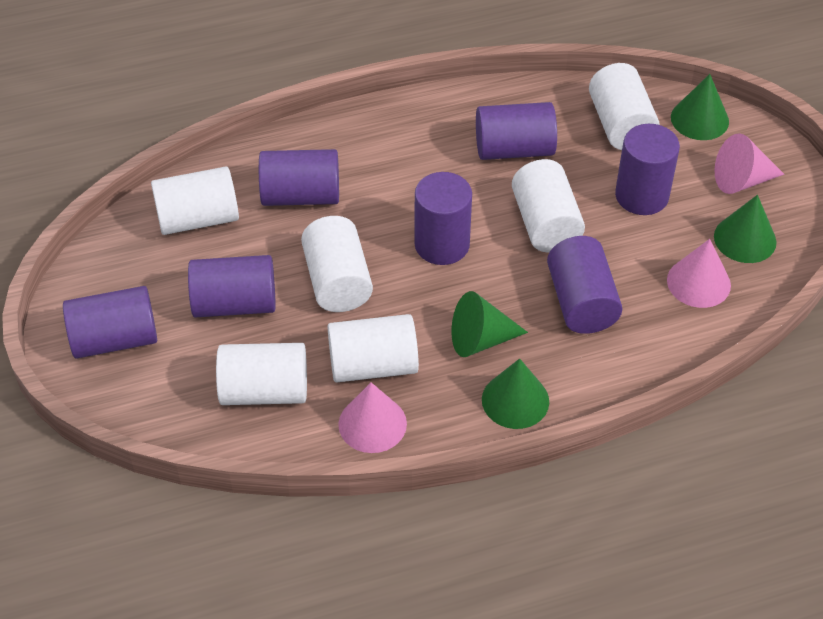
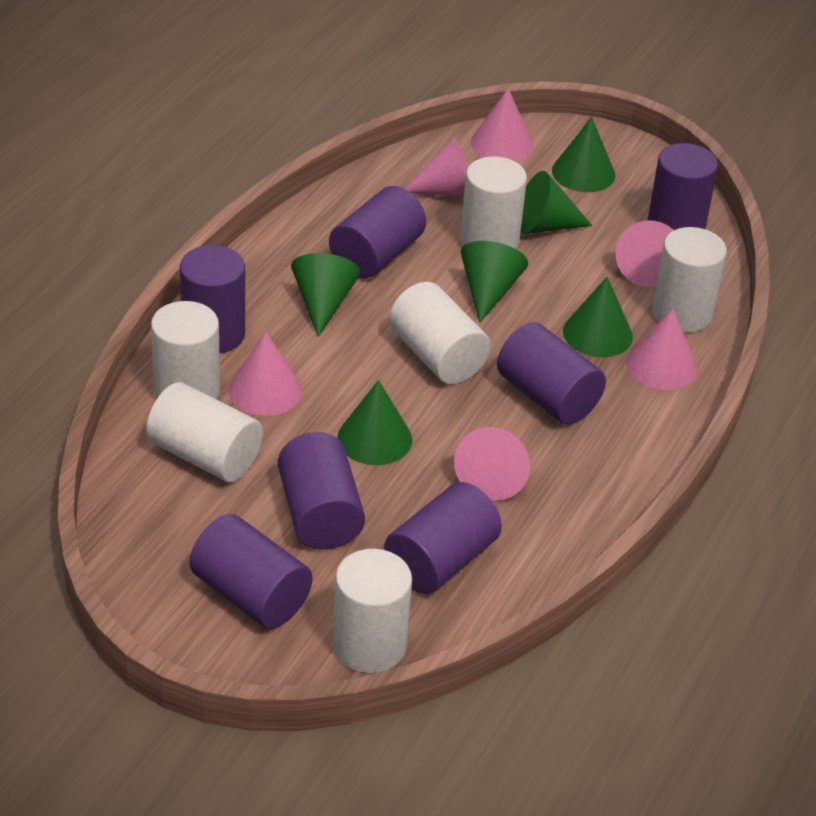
green cone: [451,291,528,357] [482,358,549,429] [671,74,729,140] [714,195,777,263] = 4 -> [291,253,361,337] [337,380,412,465] [461,241,528,323] [520,171,592,234] [552,117,615,192] [563,277,633,357] = 6
pink cone: [338,382,407,453] [667,239,731,308] [715,133,784,194] = 3 -> [228,332,302,416] [405,137,469,197] [454,427,530,501] [471,88,533,162] [616,220,674,287] [626,308,697,390] = 6

